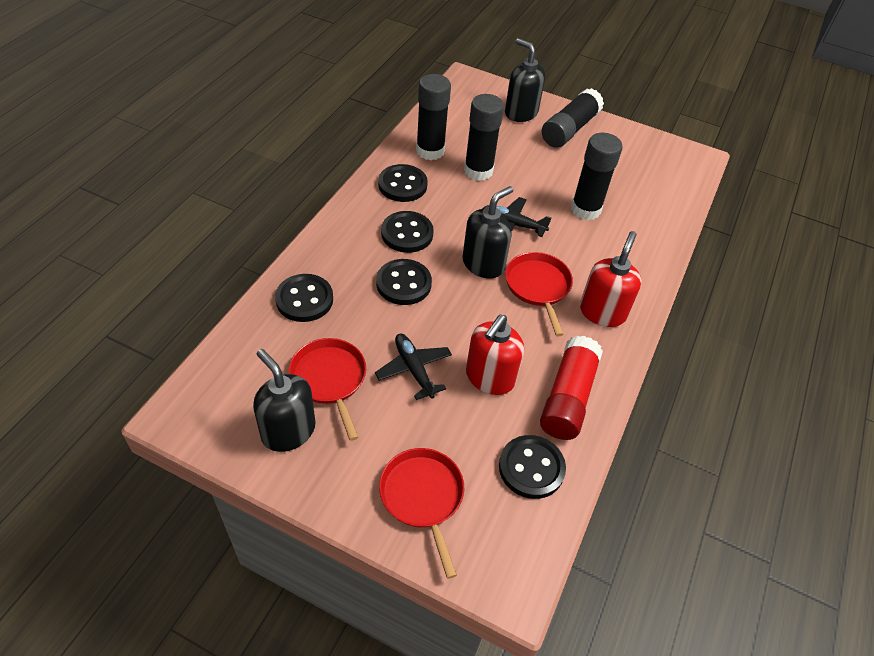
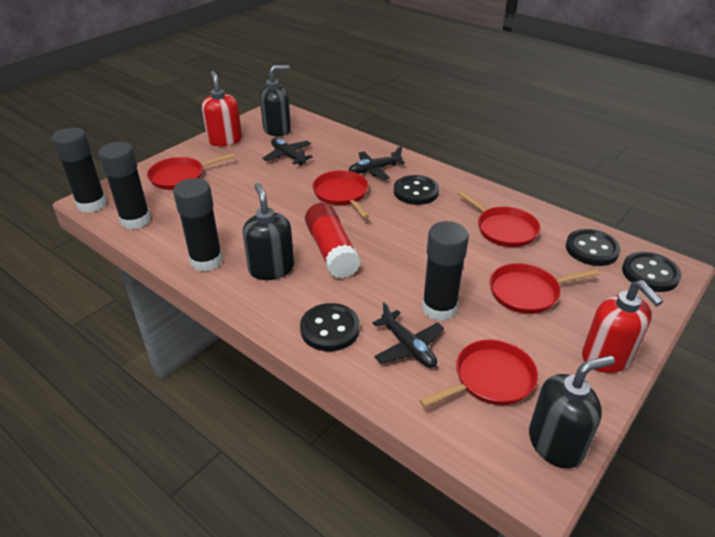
black button: [275,274,333,322] [376,259,432,305] [378,164,428,202] [381,211,434,253] [499,435,566,499] = 5 -> [300,303,360,351] [394,175,439,205] [566,229,621,266] [622,252,682,292] = 4
black plane: [375,334,452,400] [482,197,551,237] = 2 -> [262,138,313,165] [348,146,405,180] [372,302,444,368] = 3
red pan: [289,338,366,441] [379,448,464,579] [505,252,573,336] = 3 -> [147,153,235,190] [312,170,369,218] [419,339,538,407] [457,190,540,247] [490,263,599,314] = 5

